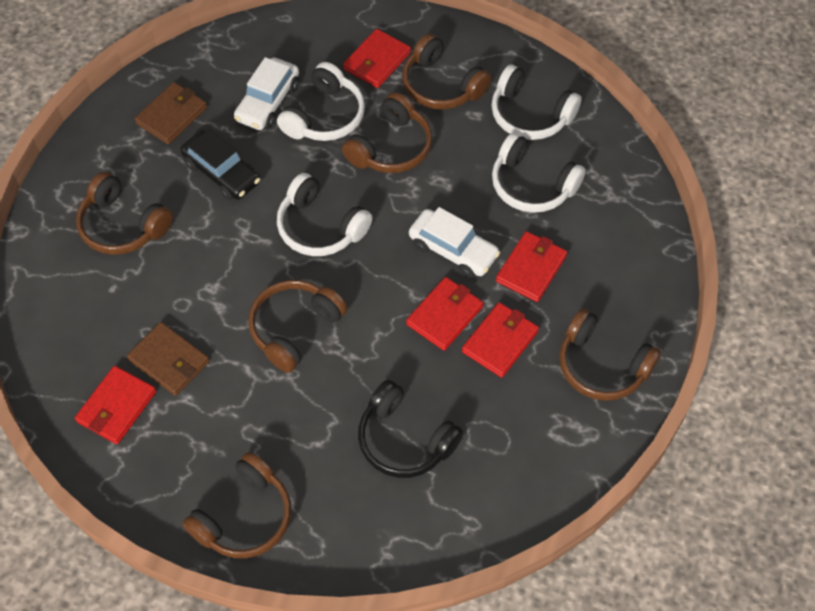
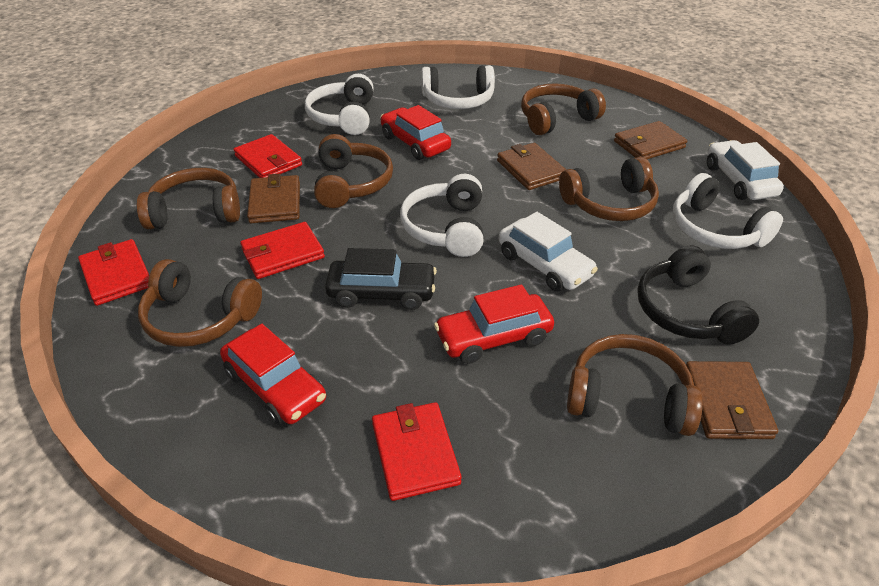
brown wallet: [127,322,209,396] [135,82,207,144] = 2 -> [247,174,300,223] [497,143,566,190] [614,121,687,159] [686,361,778,439] = 4
red car: none = 0 -> [220,324,326,425] [380,105,451,160] [434,284,554,364] = 3
red wallet: [75,366,156,444] [343,29,411,88] [406,277,484,351] [462,302,539,378] [496,231,567,302] = 5 -> [78,239,149,306] [234,134,302,178] [240,222,325,279] [372,402,462,501] = 4

